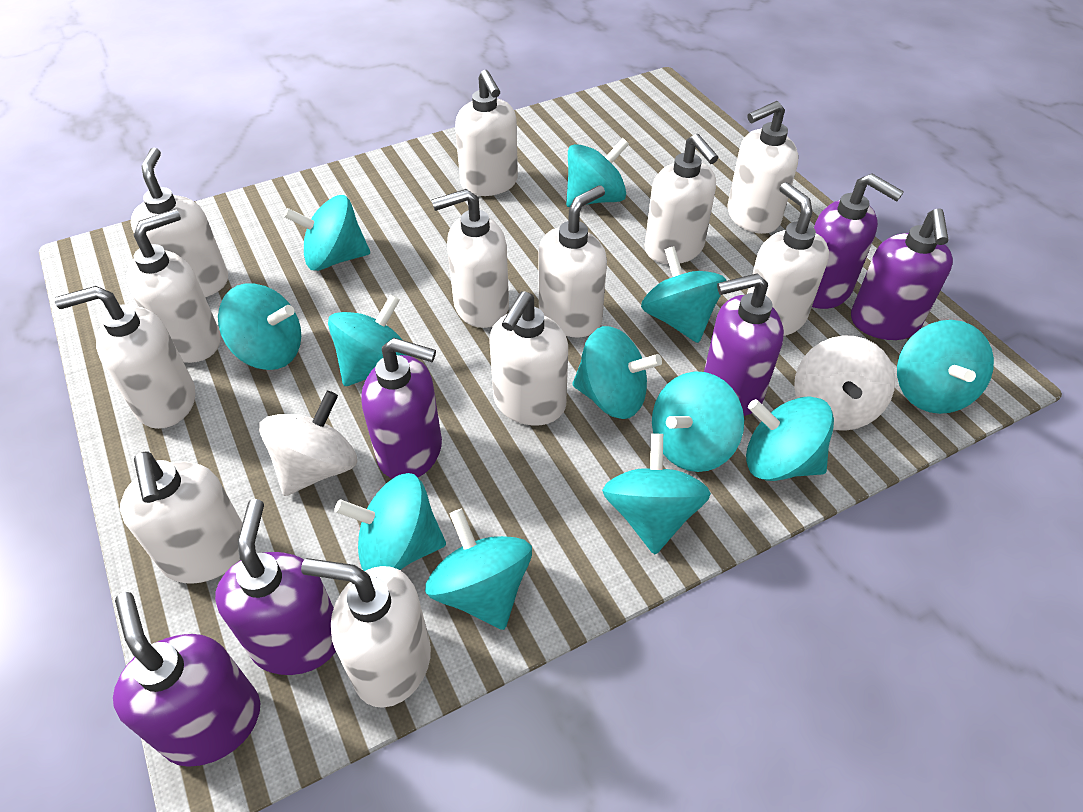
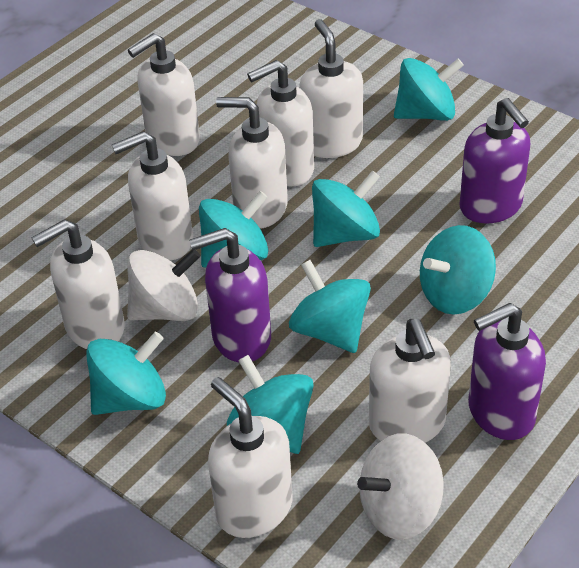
purple soap dispenser: [113,592,260,767] [215,499,336,675] [361,338,442,479] [704,273,784,416] [812,174,904,309] [851,208,953,340] = 6 -> [189,228,271,362] [459,98,530,224] [468,303,546,440] = 3
turquoise spinning top: [218,283,301,370] [284,195,370,271] [328,294,412,386] [335,473,446,571] [425,509,532,630] [566,138,629,207] [572,326,662,419] [602,434,711,554] [641,246,726,343] [652,372,744,472] [746,396,834,481] [897,320,994,414] = 12 -> [86,332,166,415] [199,191,269,267] [227,355,314,454] [289,260,371,353] [312,170,380,247] [394,58,464,121] [420,225,496,315] = 7
white soap dispenser: [55,286,195,429] [120,451,242,584] [126,209,221,363] [131,147,228,297] [301,558,431,708] [431,189,509,328] [455,70,518,196] [489,291,568,426] [539,185,607,338] [644,134,718,264] [727,101,798,234] [747,182,829,336] = 12 -> [32,219,125,349] [112,131,193,261] [128,33,200,156] [208,377,292,538] [216,97,288,229] [247,60,314,186] [299,19,363,158] [369,319,451,443] = 8

